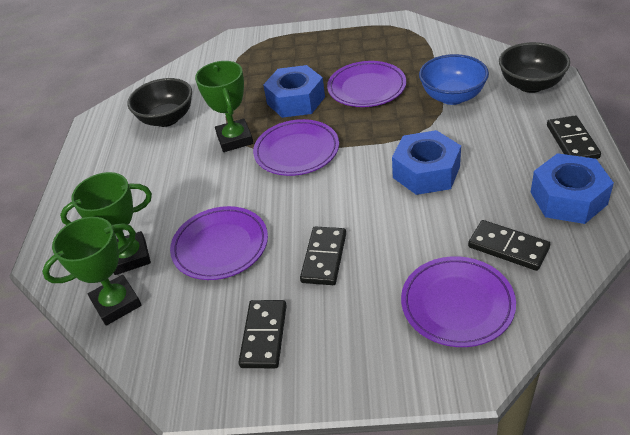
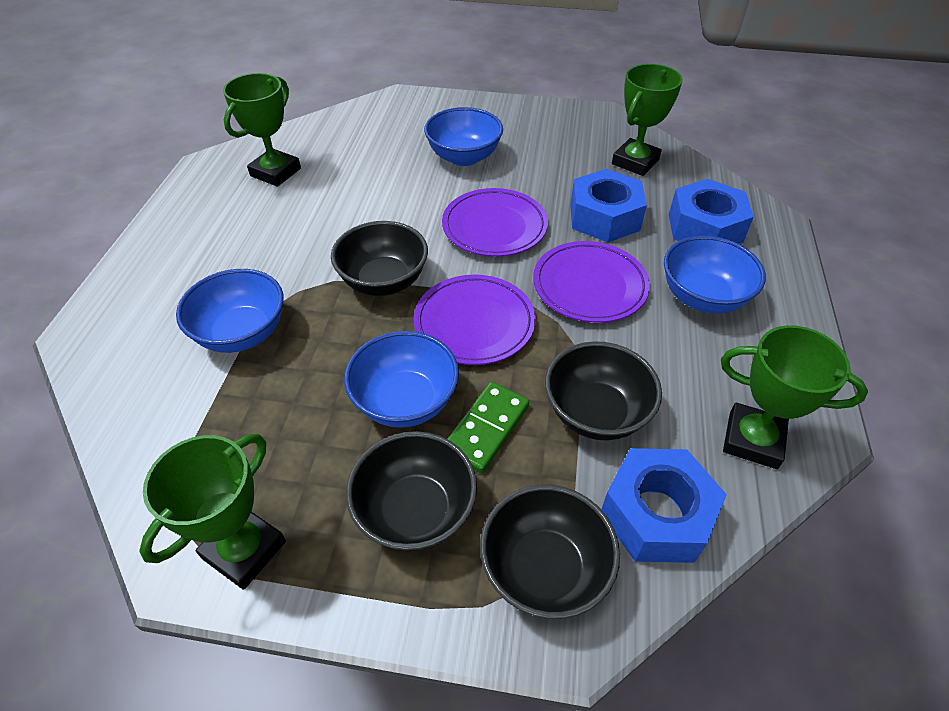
black bowl: [127,78,192,127] [499,42,570,93] = 2 -> [331,221,428,296] [346,431,477,552] [480,485,620,619] [545,341,662,440] = 4
black domino: [238,300,287,368] [300,226,346,285] [468,220,550,271] [547,116,601,159] = 4 -> none = 0
blue bowl: [419,54,489,105] = 1 -> [176,269,284,353] [344,331,459,428] [424,107,503,166] [664,236,766,313] = 4
green domino: none = 0 -> [447,382,529,473] = 1
green trophy: [42,217,142,326] [60,172,152,275] [195,61,253,152] = 3 -> [140,434,286,590] [223,73,301,187] [612,64,683,176] [721,325,868,469] = 4
purple plate: [170,206,268,280] [253,119,339,176] [327,61,406,107] [401,256,516,347] = 4 -> [414,275,536,365] [442,188,548,257] [533,241,650,323] = 3

